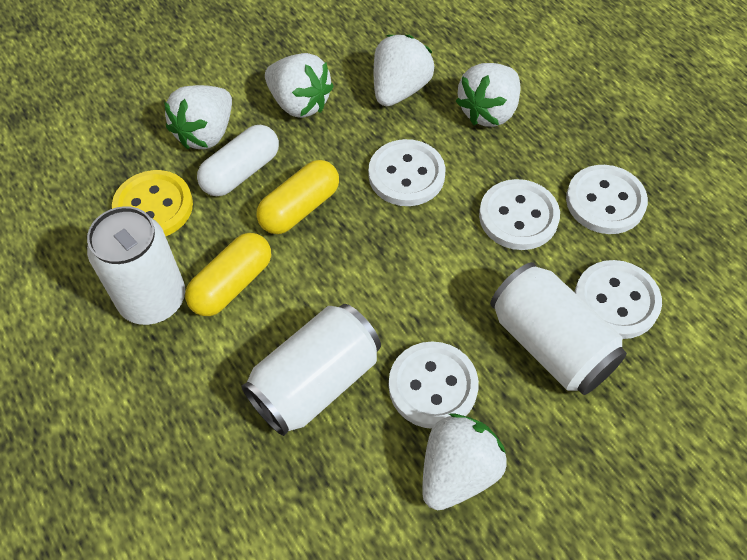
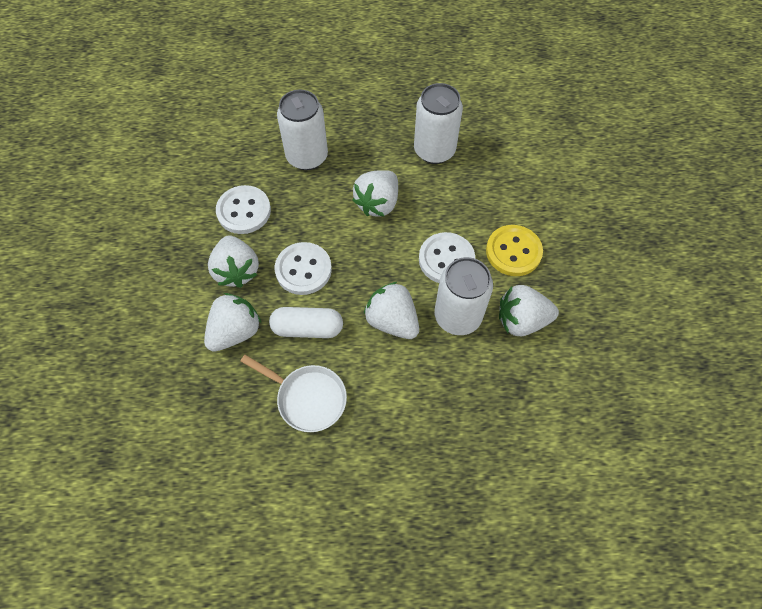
white button: [368,139,445,206] [389,341,479,429] [479,179,560,250] [566,165,648,234] [575,260,662,339] = 5 -> [216,185,271,234] [275,242,332,295] [419,232,475,283] = 3
white pan: none = 0 -> [240,355,347,432] = 1
yellow capsule: [185,233,271,316] [257,160,339,234] = 2 -> none = 0

